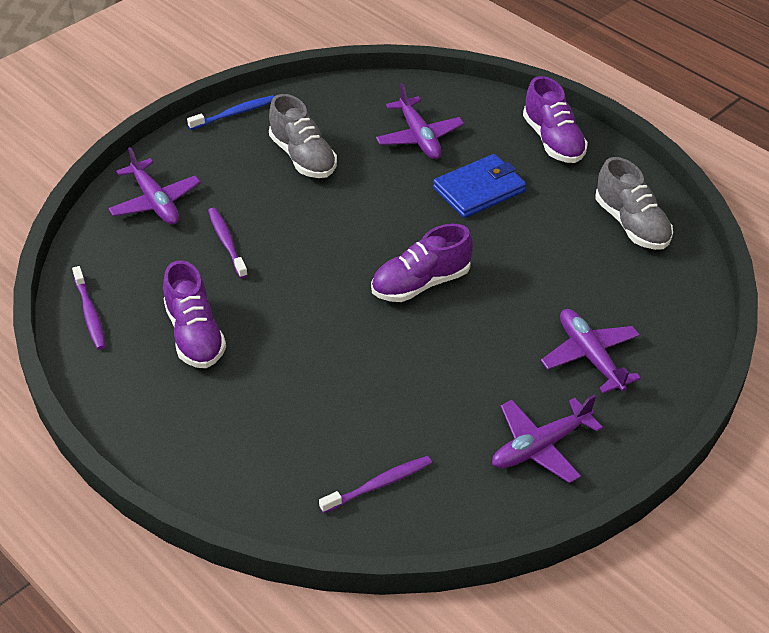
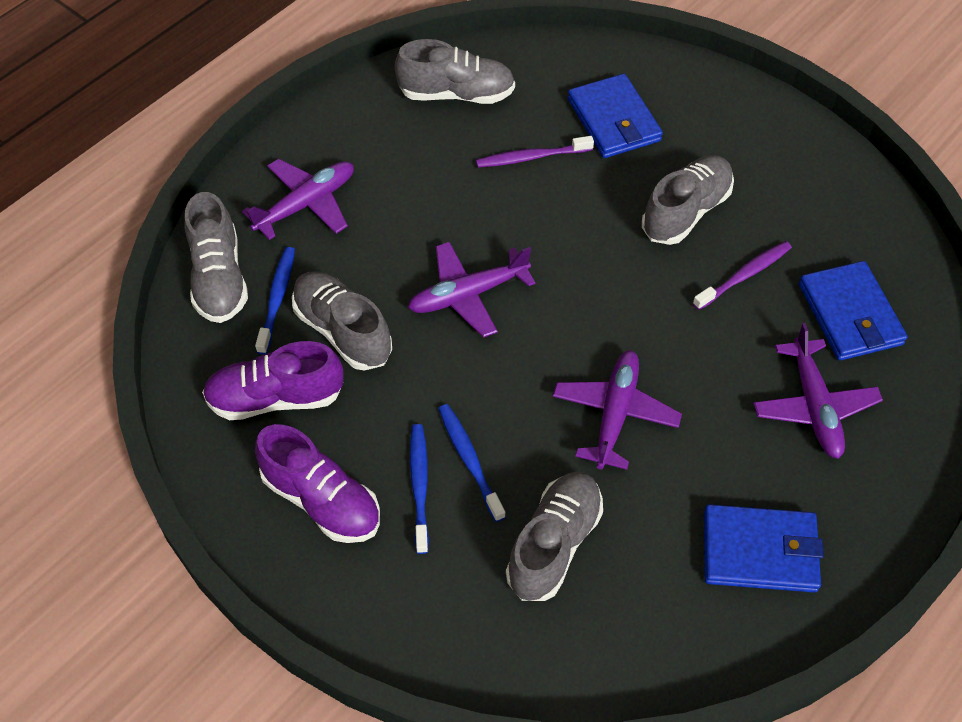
blue toothbrush: [187,95,275,130] = 1 -> [255,247,295,355] [410,424,429,554] [438,404,506,522] = 3
blue wallet: [433,154,526,218] = 1 -> [568,74,663,158] [704,504,824,593] [799,261,908,361] = 3
grey shoe: [269,94,337,178] [595,157,673,250] = 2 -> [185,192,248,323] [292,271,392,371] [395,39,515,104] [506,472,603,601] [642,155,734,245] = 5
purple shoe: [163,260,226,368] [371,224,473,302] [523,76,588,163] = 3 -> [202,341,344,420] [255,424,380,543] = 2
purple toothbrush: [72,266,106,350] [208,208,248,278] [319,456,432,513] = 3 -> [476,136,594,168] [693,241,792,310] = 2

